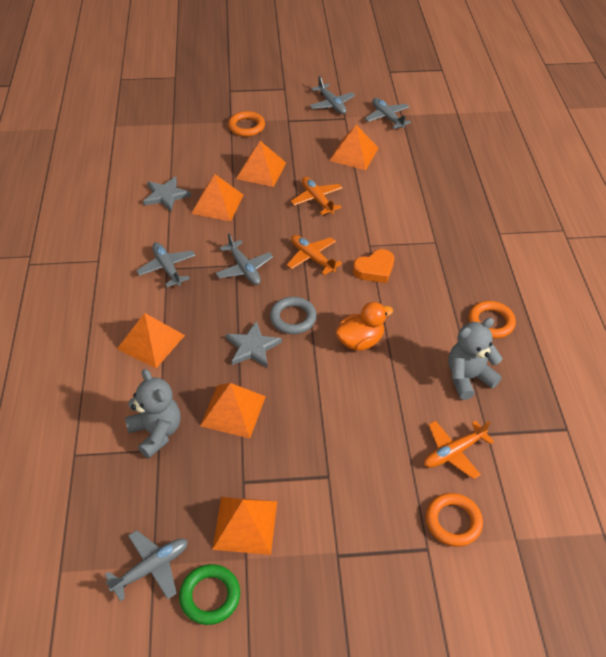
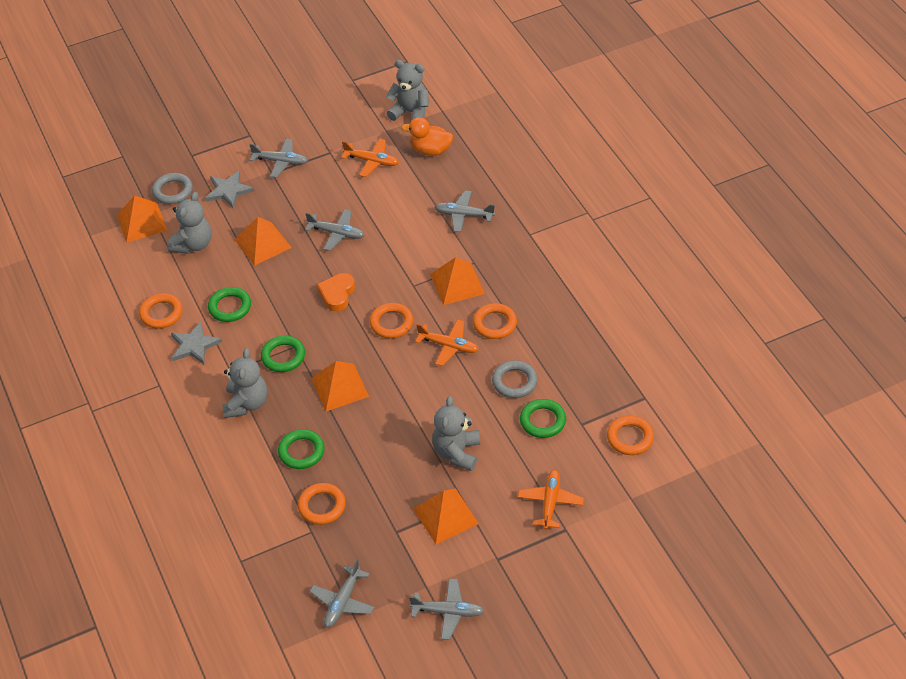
green ring: [179,564,240,625] = 1 -> [208,287,251,322] [261,336,305,372] [278,429,324,469] [520,399,566,438] = 4
grey ring: [270,297,317,334] = 1 -> [152,173,193,204] [492,360,538,398] = 2
grey teddy bear: [125,369,180,458] [448,318,502,400] = 2 -> [167,192,212,254] [222,348,267,418] [386,60,429,121] [432,396,480,471] = 4
orange pyramid: [117,313,185,368] [191,174,244,222] [200,383,266,438] [212,497,277,555] [236,141,286,187] [329,125,378,170] = 6 -> [117,196,167,243] [235,217,292,266] [311,361,369,411] [413,488,479,544] [430,257,485,305] = 5
orange ring: [228,111,265,137] [426,493,483,547] [468,301,516,339] = 3 -> [139,293,183,329] [298,483,346,525] [370,303,414,339] [473,303,517,339] [607,415,654,455] = 5

